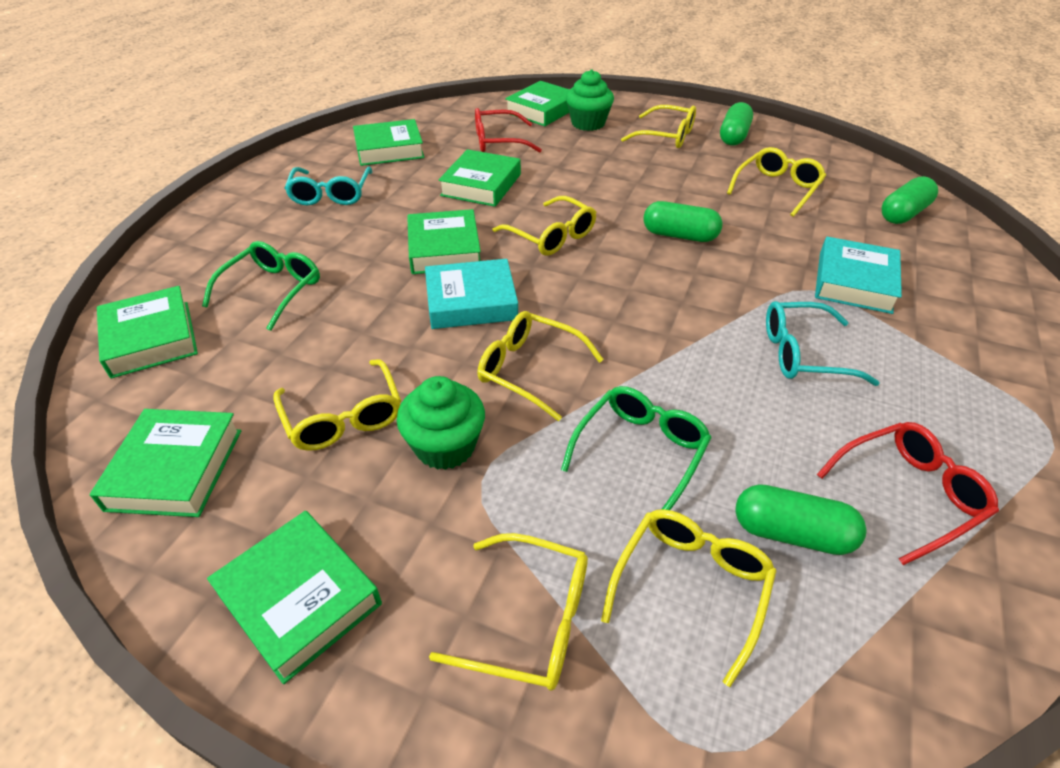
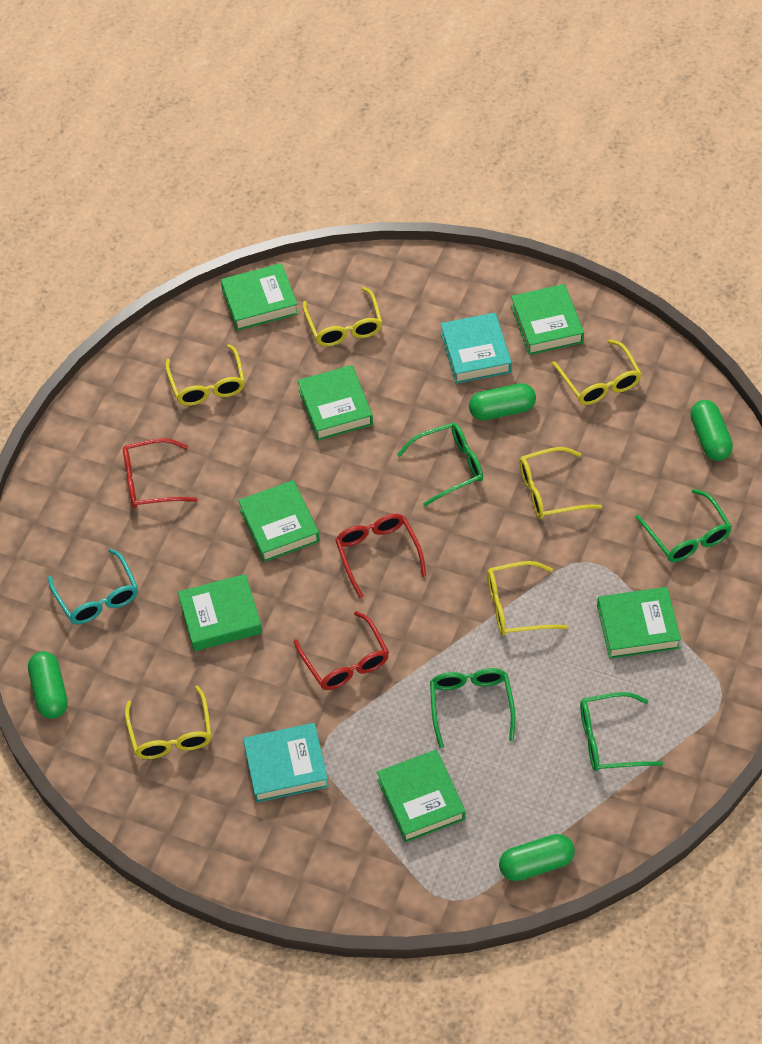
green cupcake: [397,376,485,470] [566,70,614,131] = 2 -> none = 0
green glasses: [202,241,320,331] [561,386,712,510] = 2 -> [397,423,483,506] [430,668,516,748] [580,692,663,771] [635,489,732,562] = 4
red glasses: [475,108,542,153] [816,422,999,565] = 2 -> [123,438,198,508] [294,611,389,690] [335,514,426,598] = 3
turquoise glasses: [285,167,372,205] [766,301,880,386] = 2 -> [48,549,138,624] = 1
yellow glasses: [273,359,401,451] [429,533,588,690] [477,311,604,421] [492,196,596,256] [601,509,776,687] [621,105,696,148] [727,147,826,217] = 7 -> [125,685,212,759] [165,344,245,406] [303,287,382,346] [487,561,568,636] [519,447,602,519] [552,340,642,405] = 6

